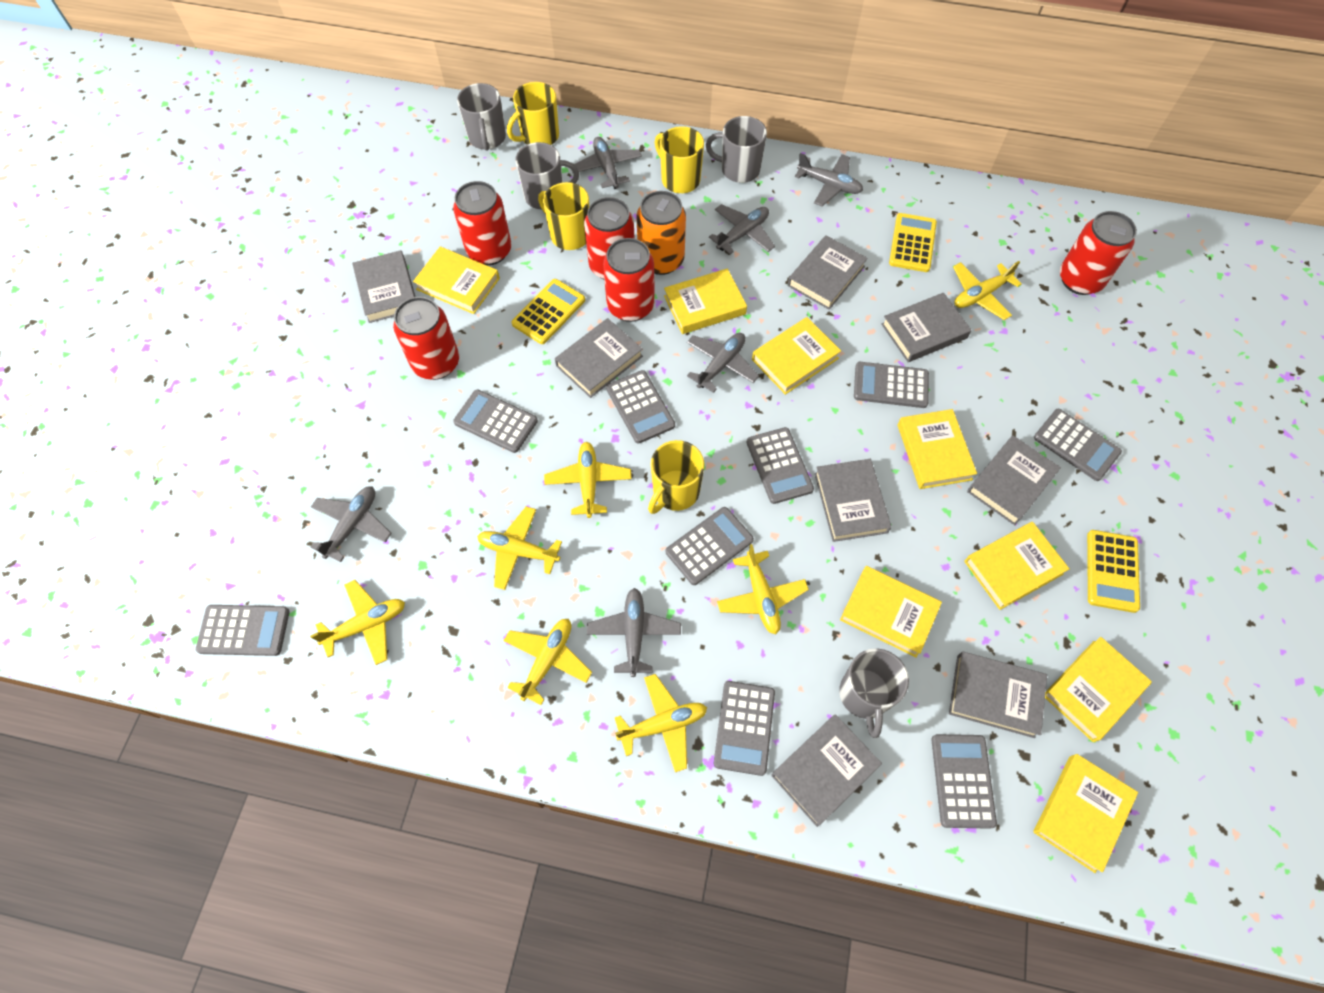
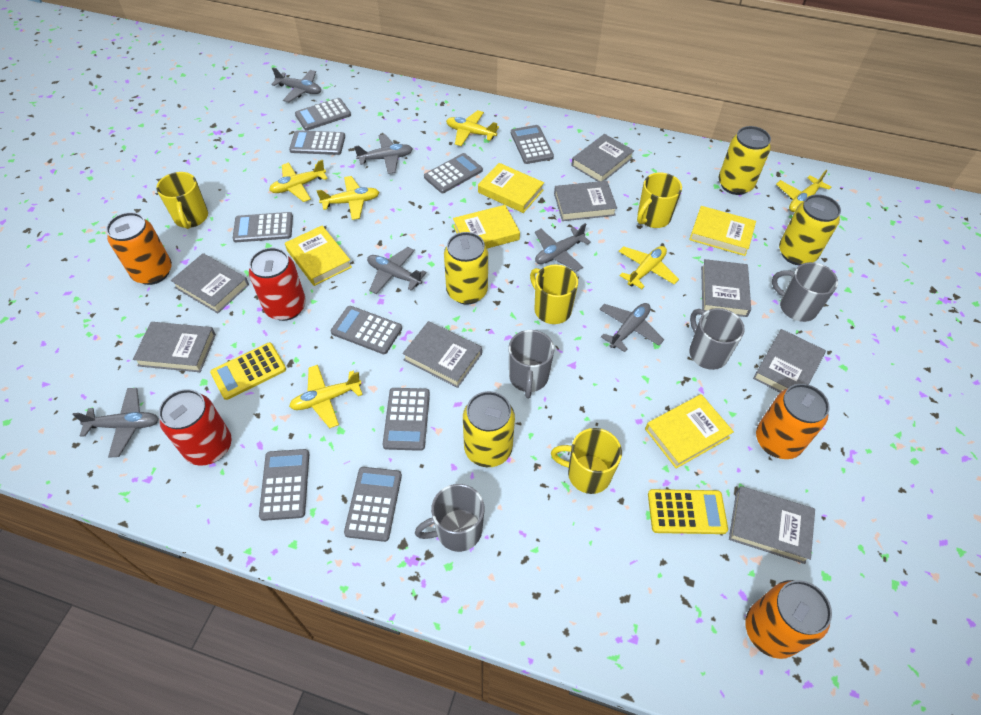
orange can: [636,191,686,275] = 1 -> [106,212,172,285] [745,580,832,659] [756,384,830,459] = 3
red can: [393,297,459,380] [453,181,511,265] [584,197,635,280] [603,238,655,322] [1060,211,1137,295] = 5 -> [159,389,232,466] [249,247,306,321] = 2
yellow book: [413,247,500,314] [664,268,747,334] [752,317,841,395] [840,566,942,658] [897,409,977,489] [964,522,1069,610] [1033,754,1138,873] [1045,637,1152,742] = 8 -> [285,225,352,286] [453,205,520,248] [478,163,544,213] [645,394,734,469] [689,206,756,256] = 5
yellow calculator: [512,279,585,344] [889,213,937,272] [1087,530,1140,613] = 3 -> [210,343,286,400] [648,489,728,534] = 2
yellow can: none = 0 -> [444,232,488,305] [463,391,515,467] [718,126,771,195] [779,194,841,265] = 4
yellow plane: [310,580,405,665] [477,507,562,590] [503,619,592,705] [544,442,632,518] [615,674,707,772] [717,544,809,634] [953,261,1022,320] = 7 -> [269,160,328,202] [289,365,363,428] [316,176,379,220] [446,110,499,146] [618,246,679,289] [776,170,831,212] = 6

